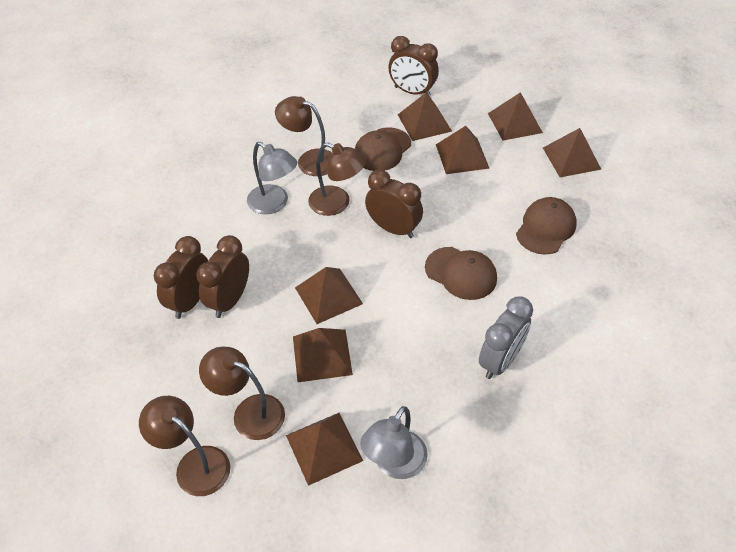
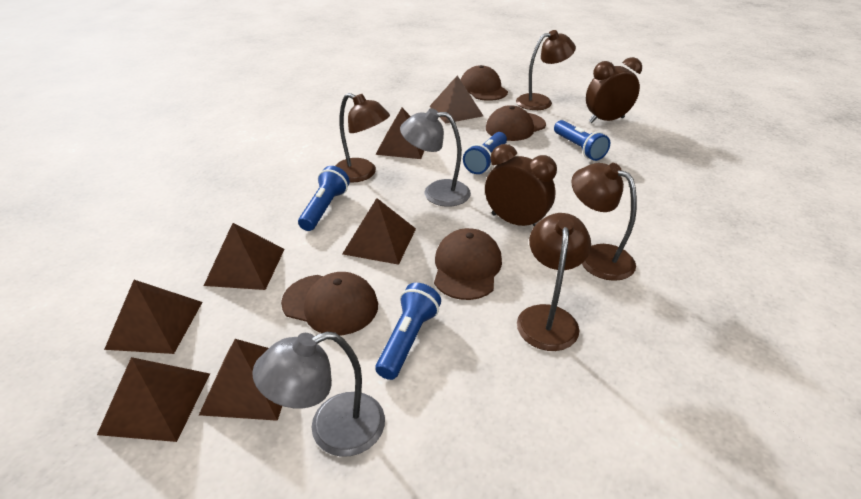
blue flashlight: none = 0 -> [298,166,350,231] [375,283,441,380] [463,132,507,174] [554,120,610,161] = 4
brown cap: [355,127,411,171] [425,247,497,300] [516,197,577,255] = 3 -> [281,272,378,335] [434,228,502,300] [461,65,508,101] [486,105,546,141] = 4
brown clock: [154,236,208,319] [196,235,249,318] [365,170,423,238] [388,36,439,96] = 4 -> [485,144,557,226] [586,57,642,123] = 2
grey clock: [479,296,533,379] = 1 -> none = 0

